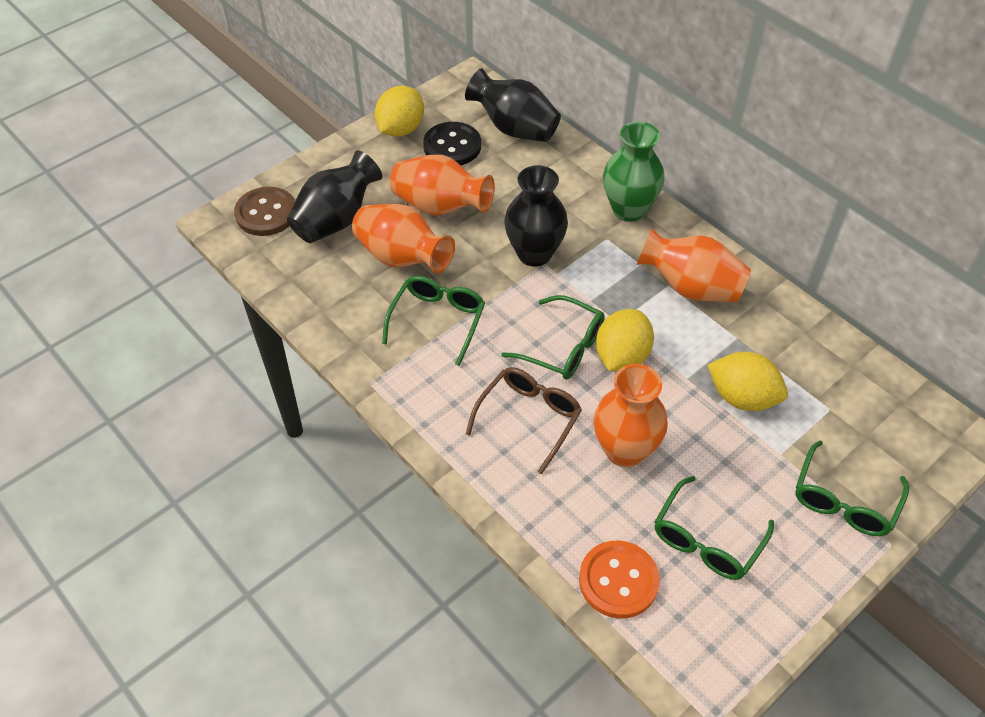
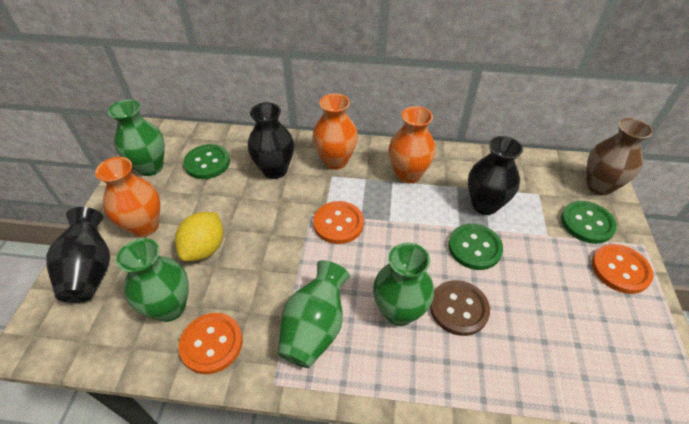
black button: [423,122,481,165] = 1 -> none = 0
brown glasses: [466,367,582,475] = 1 -> none = 0
brown vase: none = 0 -> [586,118,653,196] = 1
green button: none = 0 -> [183,144,230,179] [448,224,503,270] [561,201,617,244] = 3
green glasses: [382,276,485,366] [501,295,605,380] [655,476,774,580] [795,441,909,536] = 4 -> none = 0
green vase: [603,122,665,222] = 1 -> [108,99,165,176] [116,238,189,322] [277,260,350,368] [373,242,434,326] = 4
orange button: [579,540,660,619] = 1 -> [179,313,243,374] [313,201,364,244] [592,244,654,294] = 3
orange vase: [352,204,455,273] [390,155,495,215] [593,364,668,467] [636,228,751,302] = 4 -> [95,157,160,237] [312,93,358,170] [389,106,436,183] = 3
yellow lemon: [375,86,424,137] [596,309,654,371] [708,352,788,411] = 3 -> [175,212,223,261] = 1

